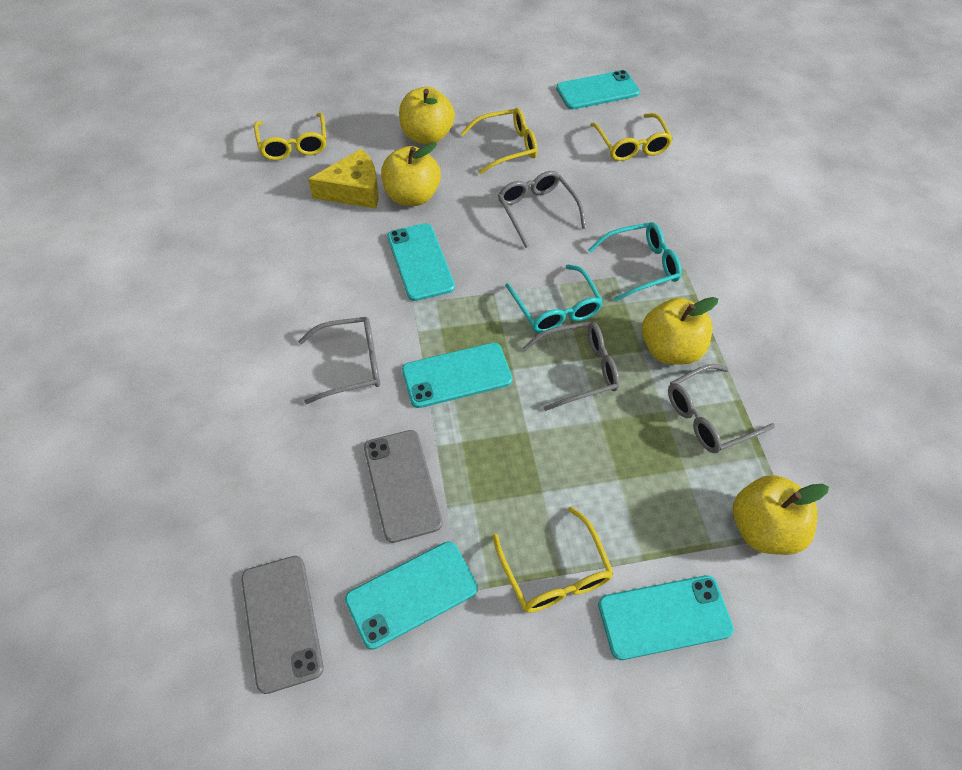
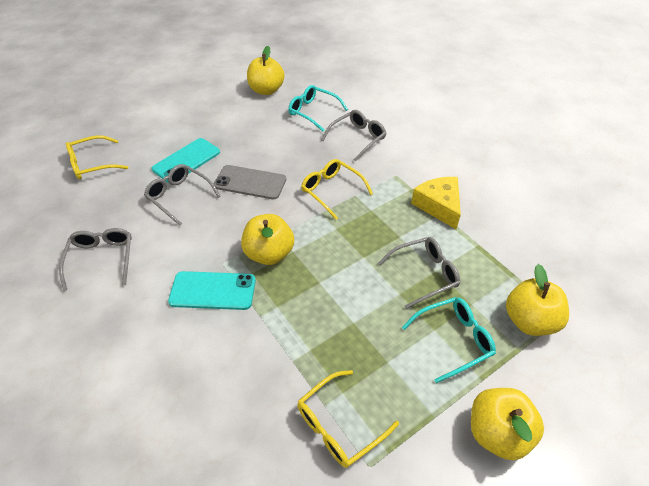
grey phone: [241,556,324,694] [364,430,443,543] = 2 -> [214,165,286,199] = 1
turquoise phone: [345,542,478,650] [387,223,455,301] [402,343,512,408] [556,70,640,109] [598,575,734,660] = 5 -> [152,138,220,183] [168,271,256,310] = 2
yellow glasses: [254,113,326,160] [461,108,538,174] [493,507,614,613] [590,113,673,161] = 4 -> [66,135,128,180] [297,370,399,468] [301,159,373,220] = 3

